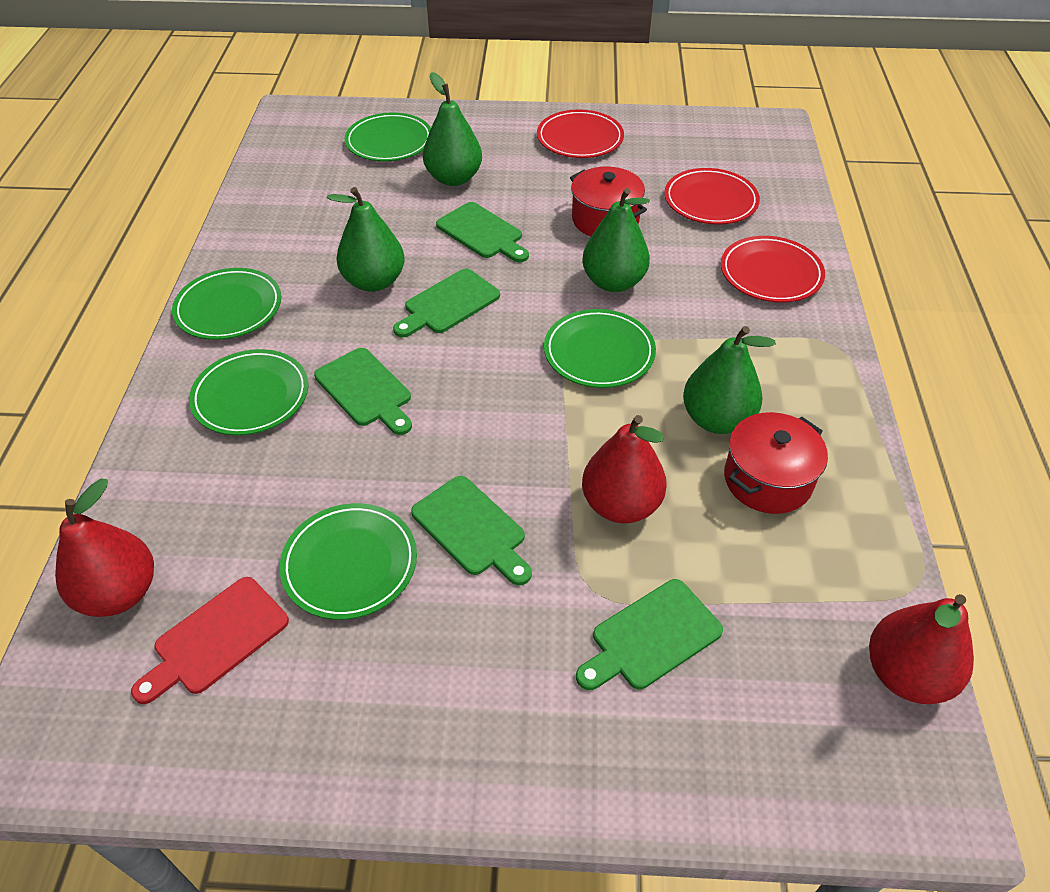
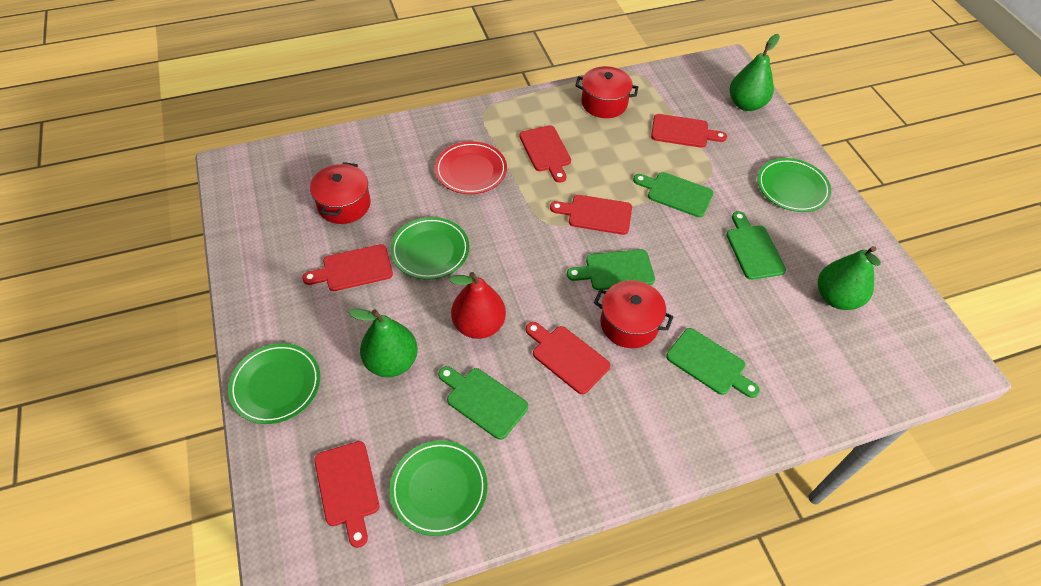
green pear: [326,187,405,292] [423,72,482,186] [582,188,650,292] [683,326,776,434] = 4 -> [348,309,418,377] [730,34,780,111] [818,246,881,310] = 3
green plate: [172,268,281,340] [189,349,309,435] [279,503,417,620] [344,113,431,162] [544,309,656,388] = 5 -> [228,343,320,424] [390,217,469,280] [390,441,487,536] [757,158,831,212] = 4
red cutting board: [131,577,289,704] = 1 -> [302,244,393,291] [314,441,379,548] [519,125,571,183] [526,322,610,394] [550,195,632,235] [651,114,727,148] = 6
red pear: [55,479,154,617] [582,415,667,523] [869,594,974,704] = 3 -> [449,272,506,339] = 1
red plate: [537,110,624,158] [664,168,760,224] [721,236,825,303] = 3 -> [435,141,507,194] = 1
red pot: [570,167,647,236] [724,412,828,514] = 2 -> [310,162,371,224] [575,66,638,118] [594,280,673,348] = 3

